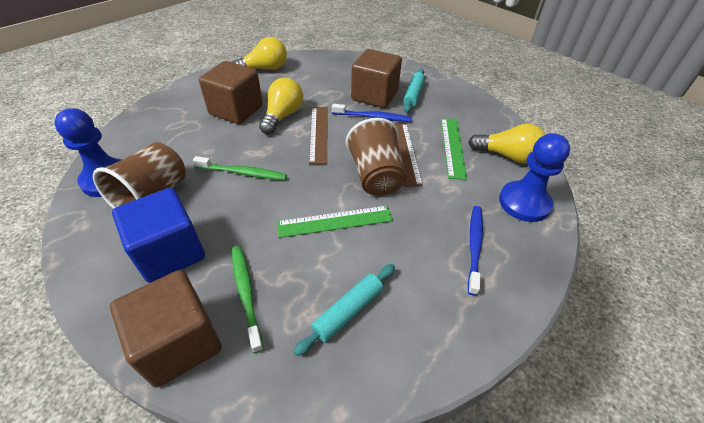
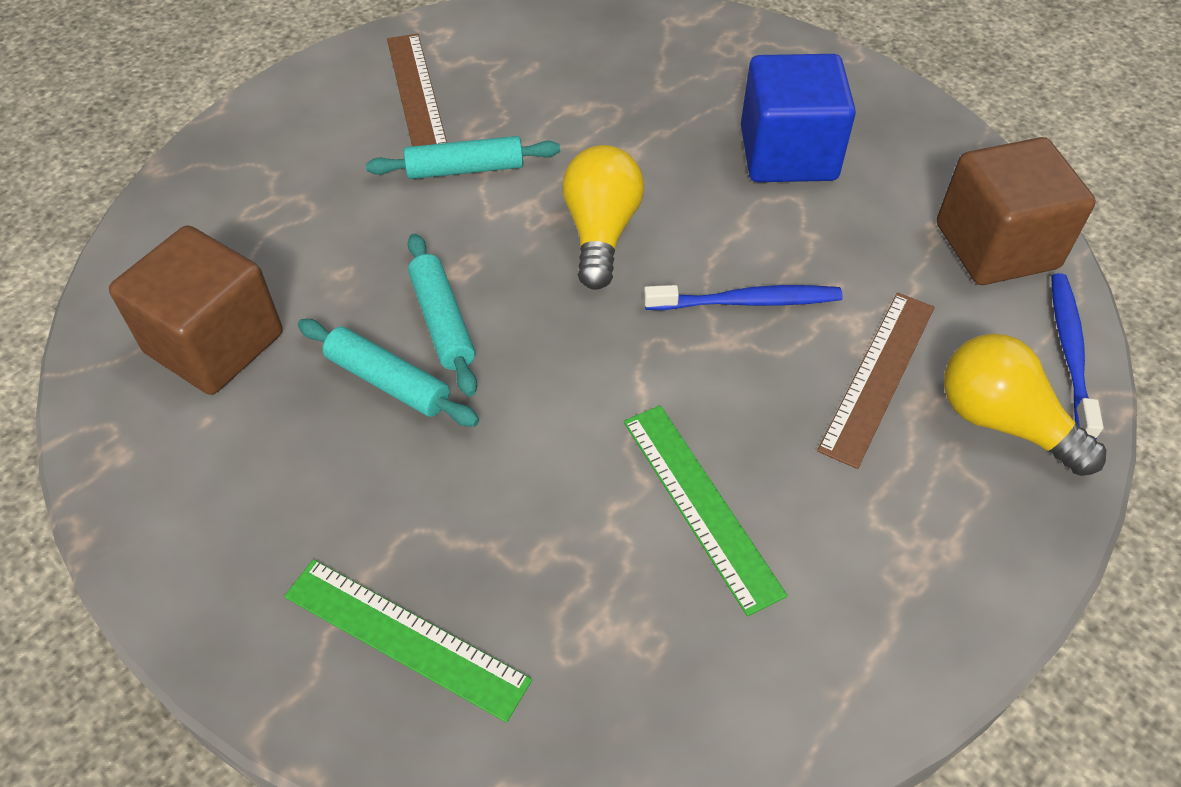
blue pawn: [54,108,123,197] [499,133,570,222] = 2 -> none = 0
brown cube: [110,270,222,388] [199,61,263,124] [351,49,402,108] = 3 -> [109,225,283,395] [937,137,1096,285] = 2
brown cup: [93,142,186,209] [346,118,407,196] = 2 -> none = 0
green toothbrush: [193,156,287,180] [232,246,264,353] = 2 -> none = 0
turquoise rolling pin: [293,264,395,356] [403,69,425,113] = 2 -> [298,319,479,427] [366,136,560,179] [408,234,477,397] = 3
yellow light bulb: [232,37,287,70] [259,78,303,134] [468,124,546,163] = 3 -> [562,145,644,290] [944,333,1106,476] = 2

